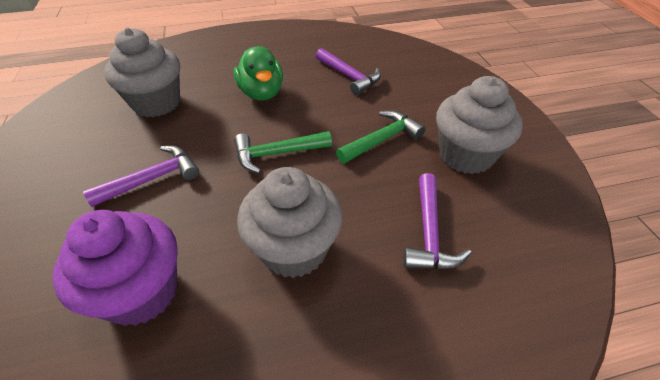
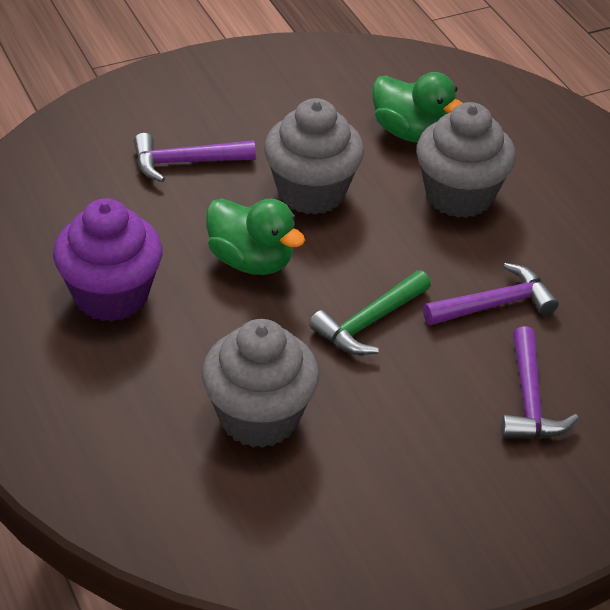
green duck: [234,46,283,101] = 1 -> [206,198,305,275] [372,72,463,143] = 2
green hammer: [234,131,332,174] [336,110,425,164] = 2 -> [309,270,431,355] = 1

